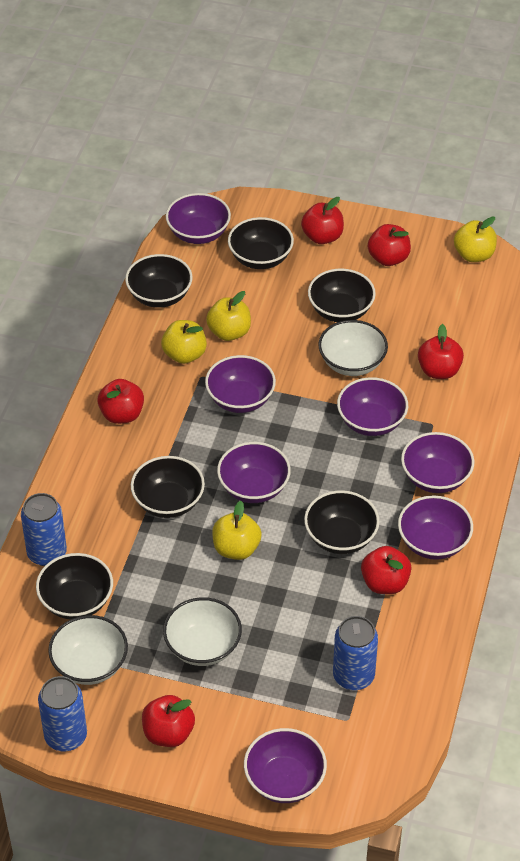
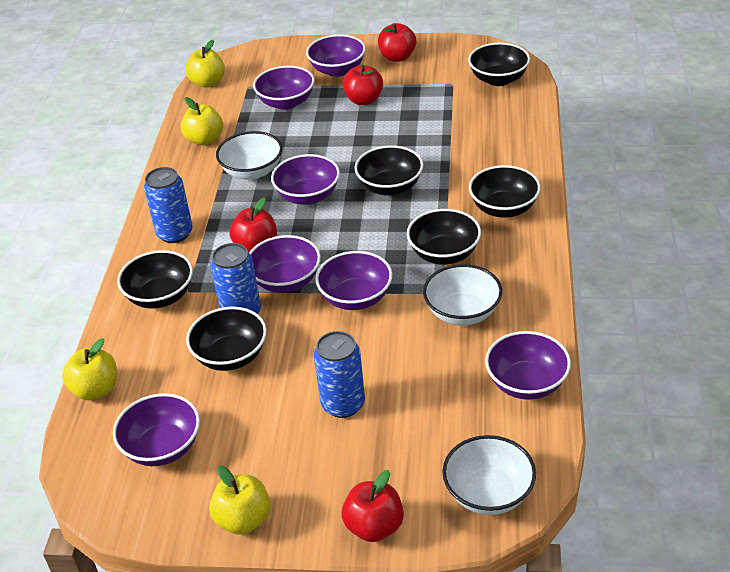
red apple: [97,379,144,424] [142,695,195,747] [301,197,344,244] [361,546,411,594] [368,224,411,266] [418,324,464,379] = 6 -> [230,198,277,253] [342,65,383,105] [342,470,404,542] [378,23,416,62] = 4

